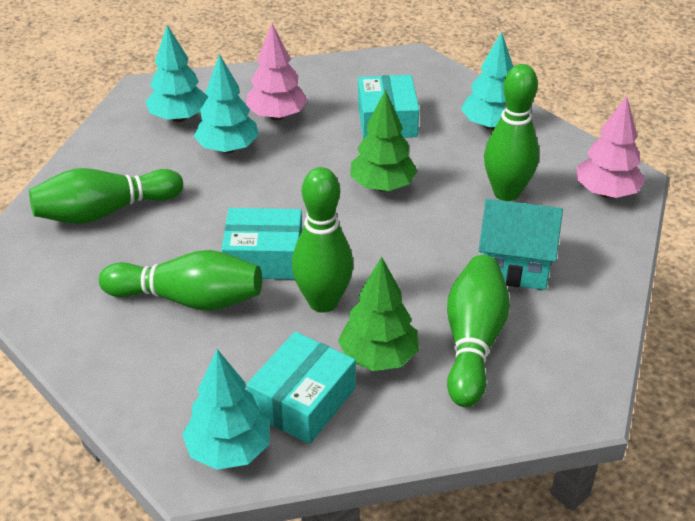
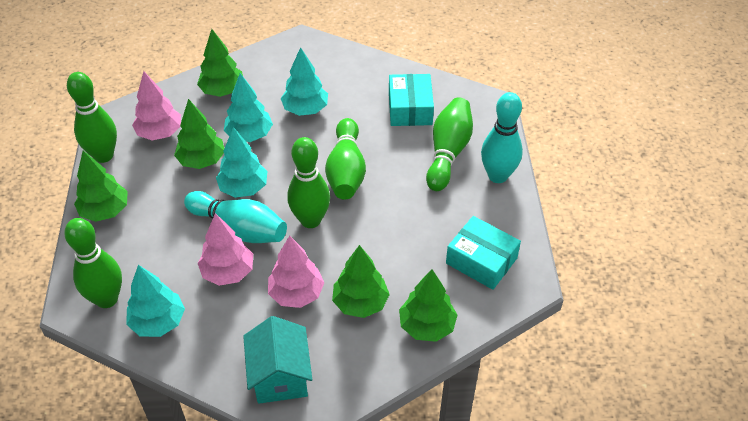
green tree: [338,256,419,371] [350,90,418,191] = 2 -> [74,151,128,222] [174,99,224,169] [197,29,243,97] [332,245,390,318] [399,269,457,342] = 5
pink tree: [246,24,308,120] [577,96,645,198] = 2 -> [132,71,181,141] [198,213,253,286] [268,235,324,308] = 3
turquoise bowling pin: none = 0 -> [184,191,287,243] [481,92,523,183] = 2
turquoise box: [221,208,302,279] [246,332,356,444] [358,75,419,139] = 3 -> [389,74,434,126] [446,216,521,290] = 2

